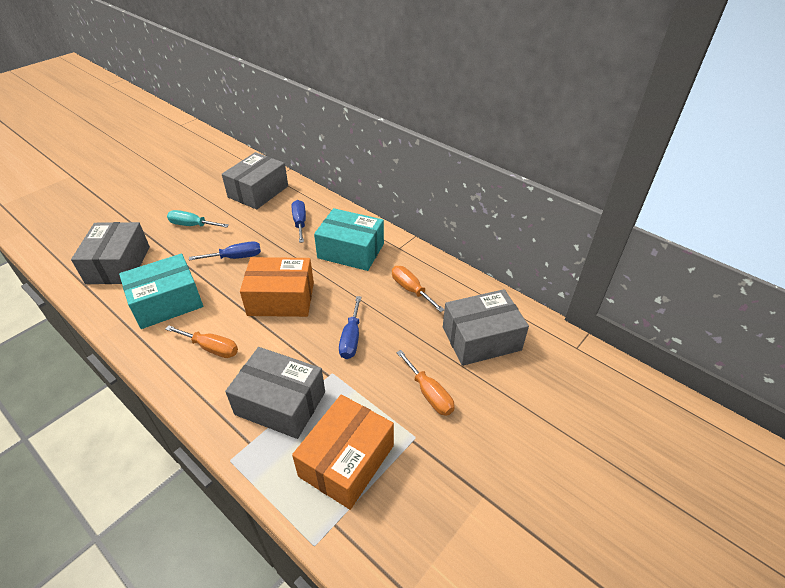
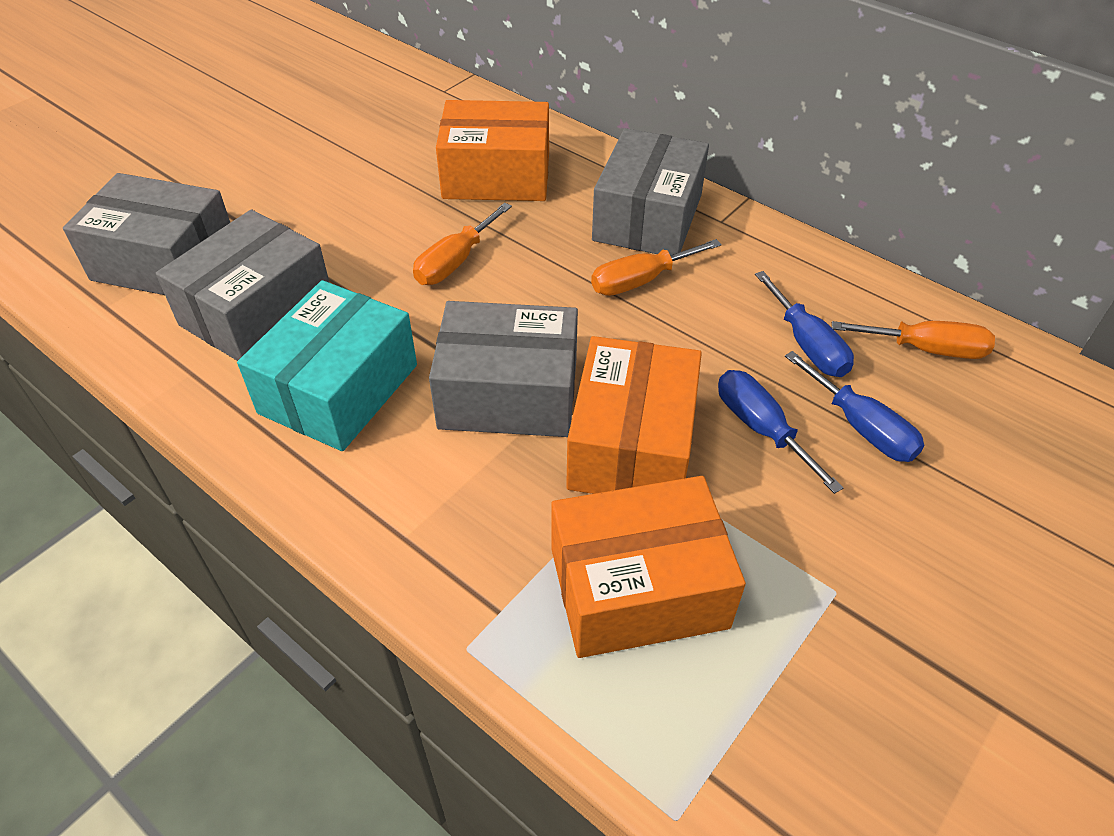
orange box: [240,257,314,317] [292,395,394,510] = 2 -> [436,100,549,201] [551,476,746,658] [566,336,702,494] = 3
turquoise box: [119,254,203,329] [314,208,384,271] = 2 -> [237,280,417,451] = 1
turquoise screwdriver: [167,210,229,228] = 1 -> none = 0

